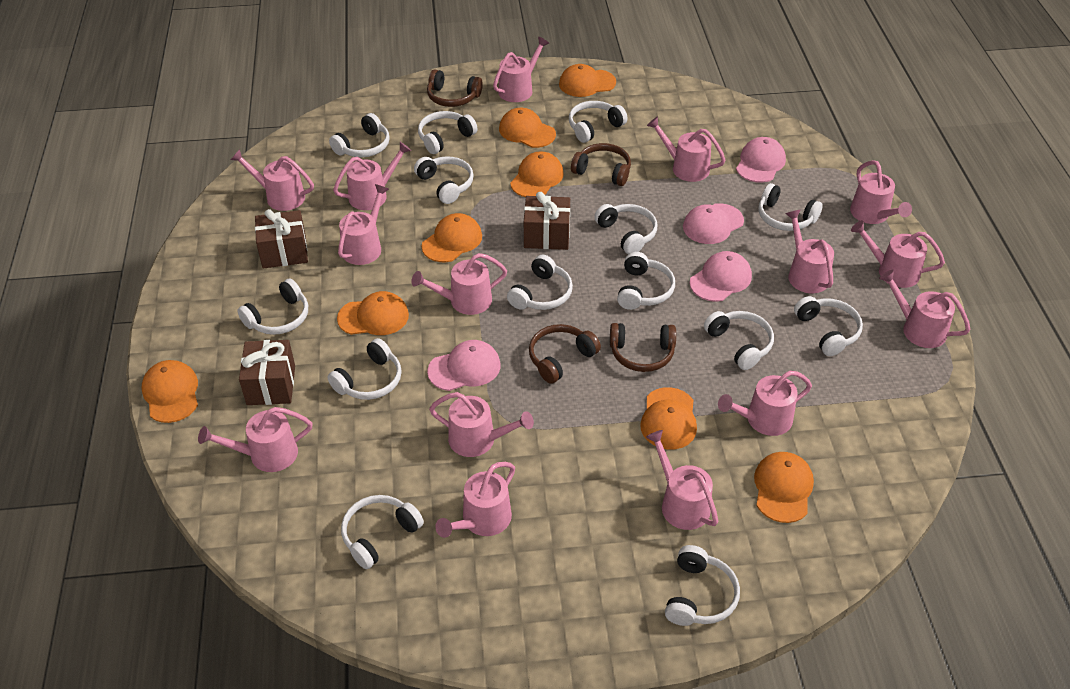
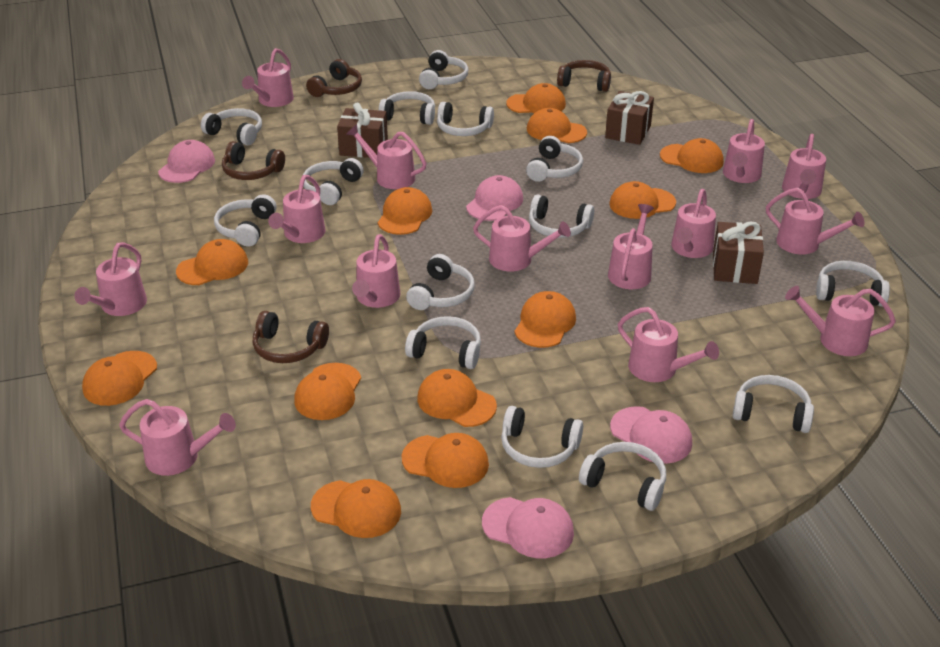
orange cap: [142,360,198,423] [337,291,409,335] [422,213,482,262] [499,108,556,148] [510,152,564,197] [559,64,616,97] [640,387,697,450] [754,452,814,523] = 8 -> [82,351,157,406] [176,239,248,285] [294,363,361,420] [311,479,401,538] [378,187,432,235] [402,433,489,488] [417,369,497,427] [506,83,566,113] [514,291,576,348] [527,108,587,143] [609,181,676,219] [660,138,724,173] = 12
pink watering can: [198,407,313,472] [231,149,314,211] [333,142,411,210] [338,184,389,265] [411,253,507,315] [429,392,534,457] [435,462,515,538] [493,37,549,102] [646,430,718,530] [647,117,725,182] [718,371,812,436] [785,210,834,293] [850,160,912,224] [851,220,945,288] [879,270,971,348] = 15 -> [74,242,147,316] [119,399,236,476] [242,48,294,107] [268,175,326,243] [347,124,427,189] [352,234,401,308] [473,205,571,272] [608,204,654,289] [618,307,719,382] [671,189,716,258] [723,119,765,183] [766,188,864,254] [782,134,826,199] [785,286,896,356] = 14

